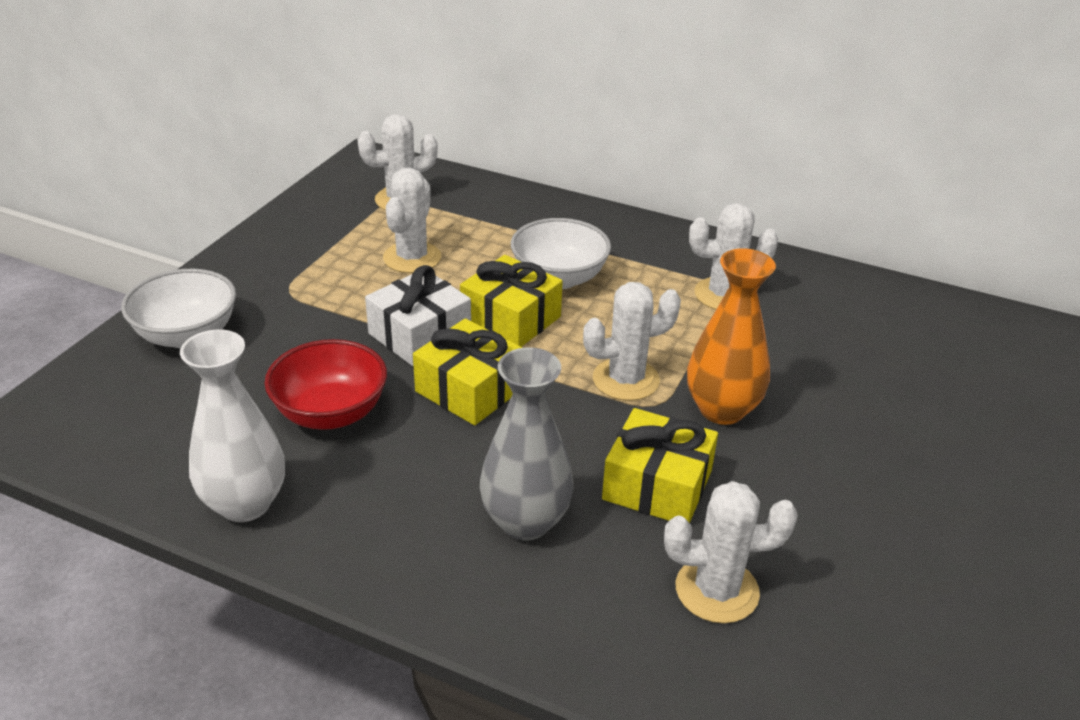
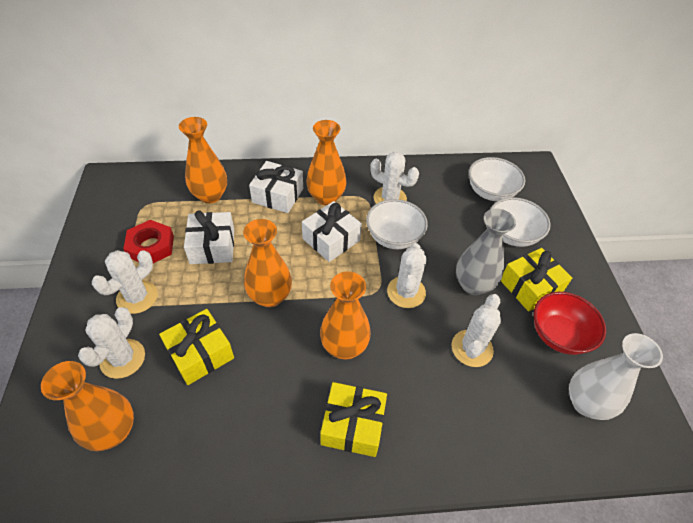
orange vase: [687,248,776,425] = 1 -> [41,361,134,451] [179,117,227,203] [243,219,292,307] [306,120,347,205] [320,271,371,359] = 5
red nut: none = 0 -> [123,220,174,263] = 1
white bowl: [121,269,236,348] [511,218,611,289] = 2 -> [366,199,428,249] [469,157,525,201] [491,197,551,247] = 3
white gift: [365,265,471,366] = 1 -> [184,210,234,264] [249,161,303,213] [302,201,362,262] = 3

